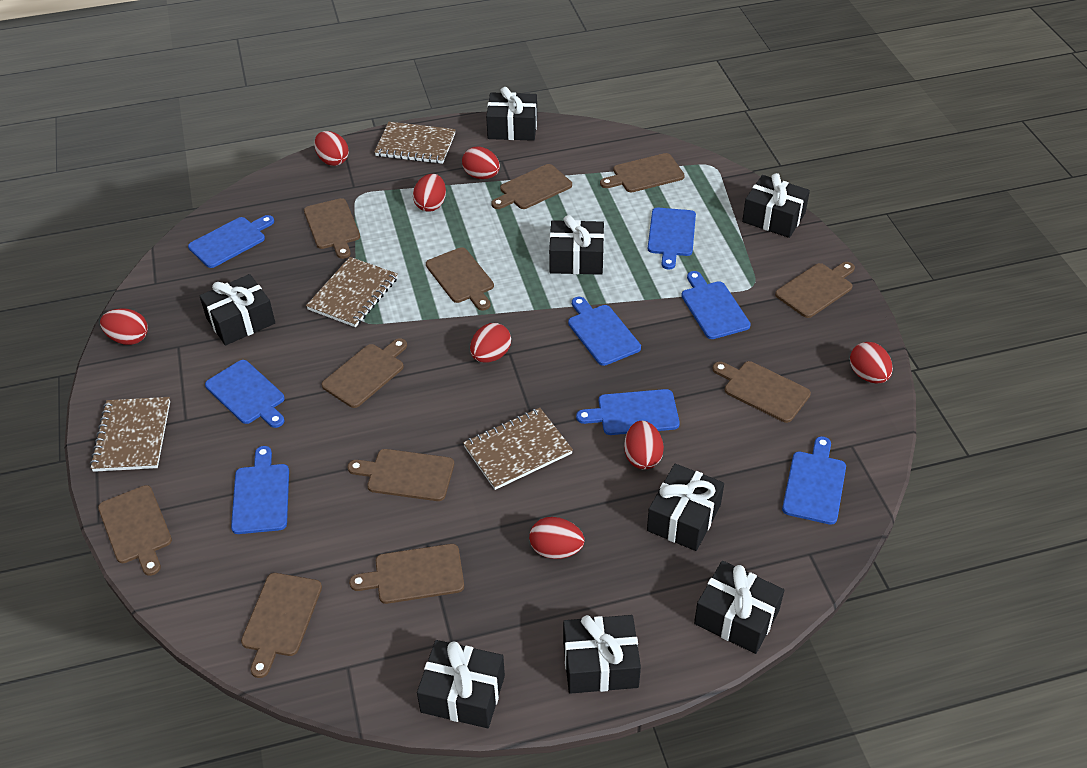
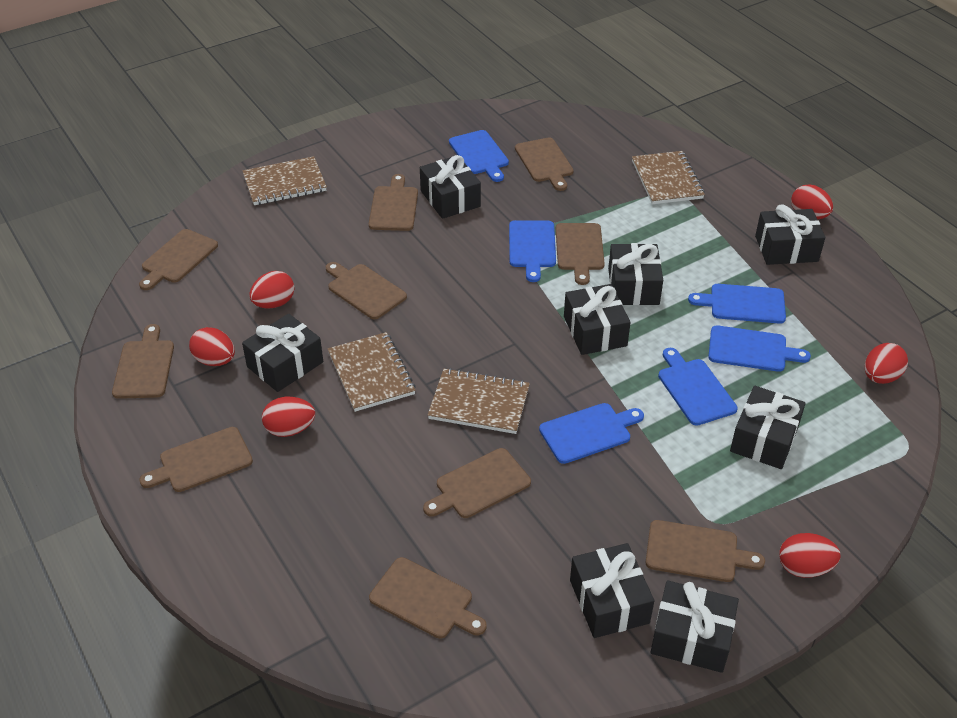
blue cutting board: [188,215,274,268] [205,360,285,428] [231,446,289,534] [568,297,641,366] [576,389,680,435] [648,208,696,269] [681,271,751,339] [782,437,846,525] = 8 -> [449,130,509,182] [509,220,556,282] [539,403,644,464] [658,348,738,426] [688,284,786,324] [708,325,811,372] = 6
brown cutting board: [98,485,172,576] [241,573,322,678] [304,198,360,259] [322,338,407,408] [348,449,454,501] [349,544,464,604] [426,247,494,311] [491,164,572,209] [600,153,685,192] [713,361,811,423] [775,262,855,318] = 11 -> [112,324,174,399] [139,229,218,290] [139,427,253,492] [326,262,407,319] [369,174,418,231] [369,557,486,639] [423,448,531,518] [515,137,574,191] [556,223,605,285] [646,520,765,582] = 10
red egg: [100,308,148,345] [314,131,349,166] [413,174,446,212] [462,146,500,179] [470,323,511,363] [529,517,585,559] [624,421,664,469] [850,342,893,383] = 8 -> [189,327,235,366] [249,271,295,309] [262,397,315,437] [779,533,840,578] [791,184,833,219] [865,343,908,384] = 6

